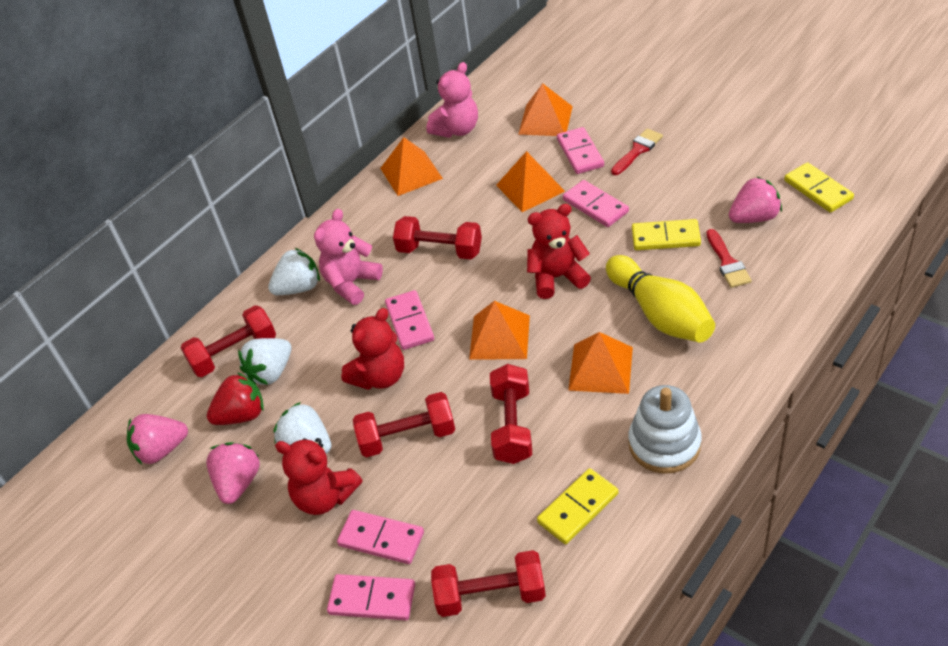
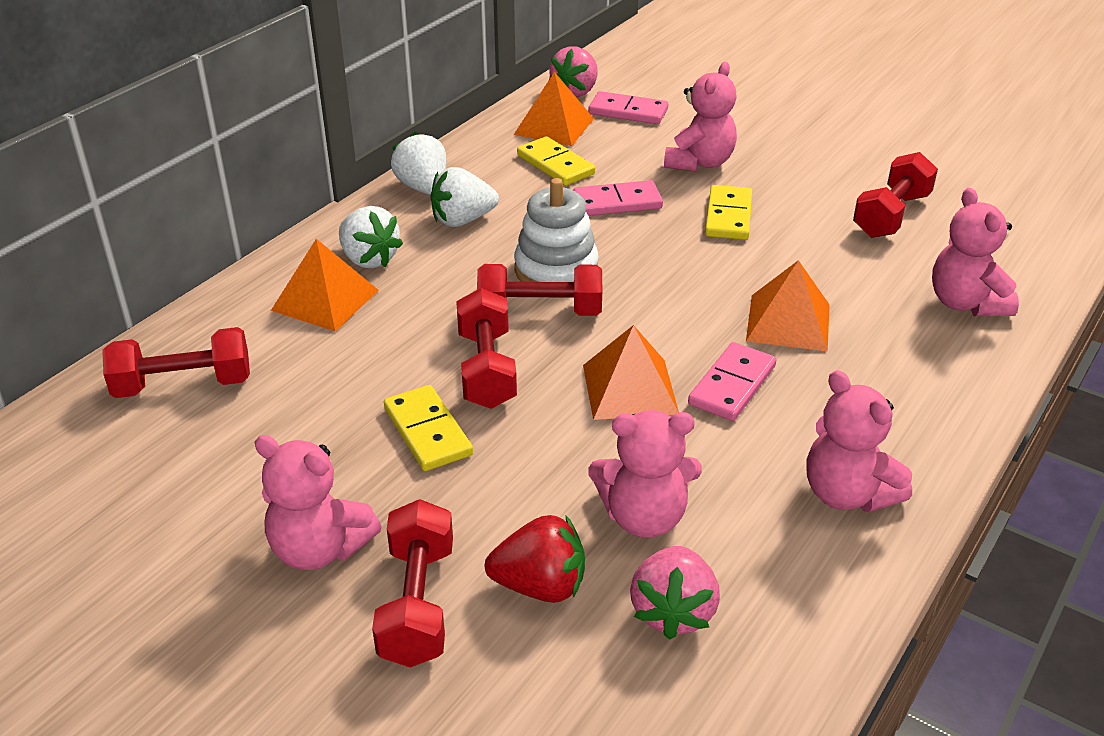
orange pyramid: [380,137,443,196] [469,301,530,360] [496,151,565,212] [518,83,573,136] [568,332,633,394] = 5 -> [271,239,379,332] [514,72,594,146] [583,325,679,420] [746,260,830,351] = 4
pink domino: [327,574,415,620] [337,510,424,564] [385,290,434,350] [557,127,604,174] [563,180,629,227] = 5 -> [573,180,663,216] [588,91,668,124] [688,342,777,421] = 3
pink strawberry: [127,414,188,465] [206,442,260,504] [729,177,782,223] = 3 -> [549,46,598,98] [630,546,720,640] = 2
pink teddy bear: [314,209,383,305] [426,62,478,138] = 2 -> [254,435,382,570] [589,410,702,538] [664,62,737,171] [806,370,912,512] [932,188,1019,316] = 5
red brush: [611,128,663,175] [706,229,752,288] = 2 -> none = 0
red teddy bear: [275,438,362,515] [341,308,404,390] [527,204,591,299] = 3 -> none = 0
yellow bowling pin: [606,255,715,343] = 1 -> none = 0

